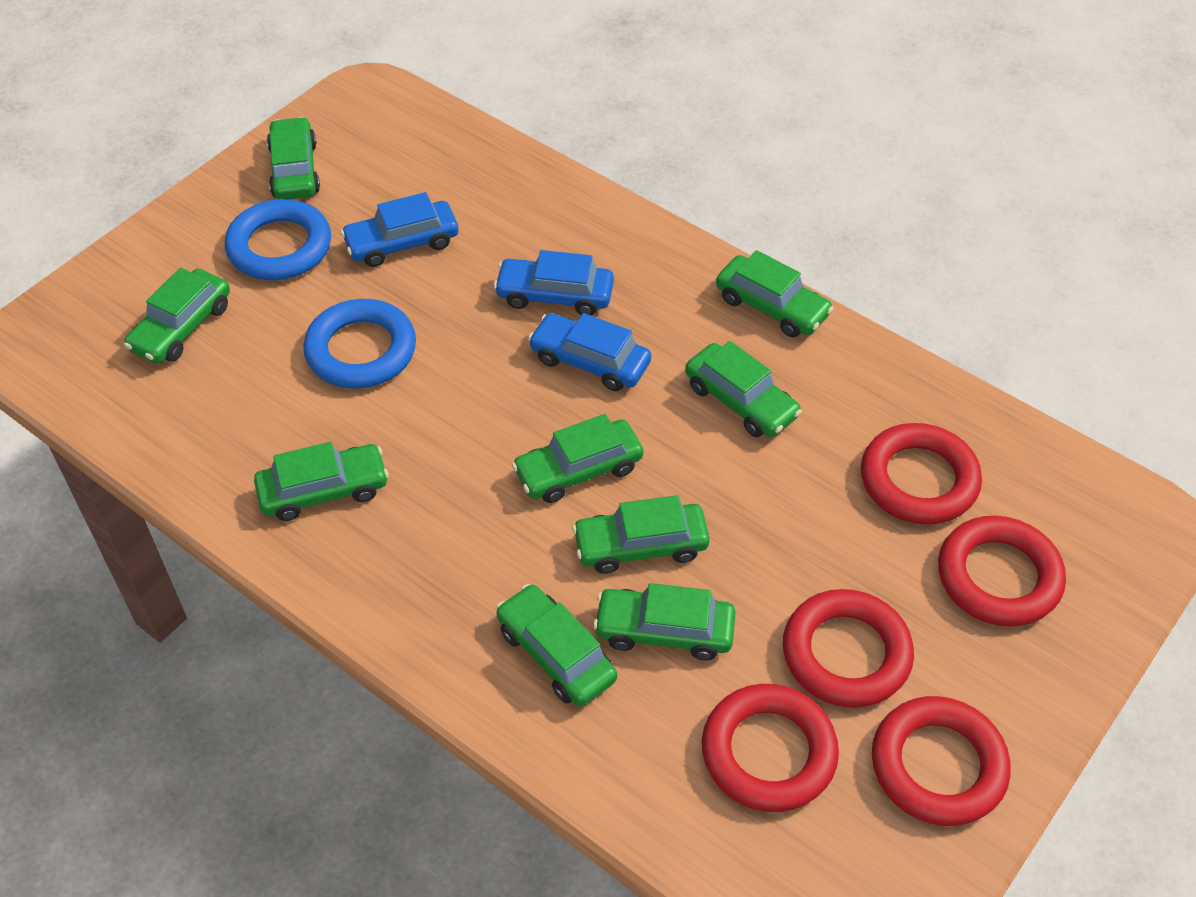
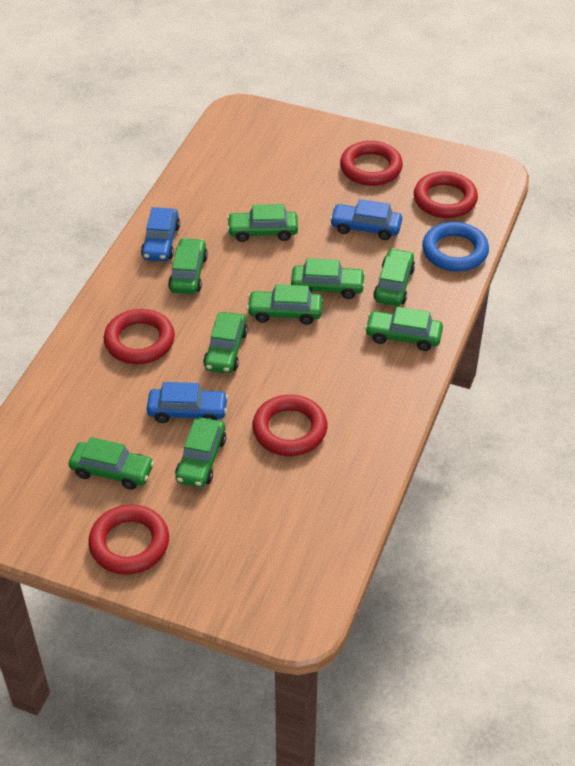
blue ring: [225,199,331,280] [303,299,416,388] = 2 -> [422,222,489,272] = 1

